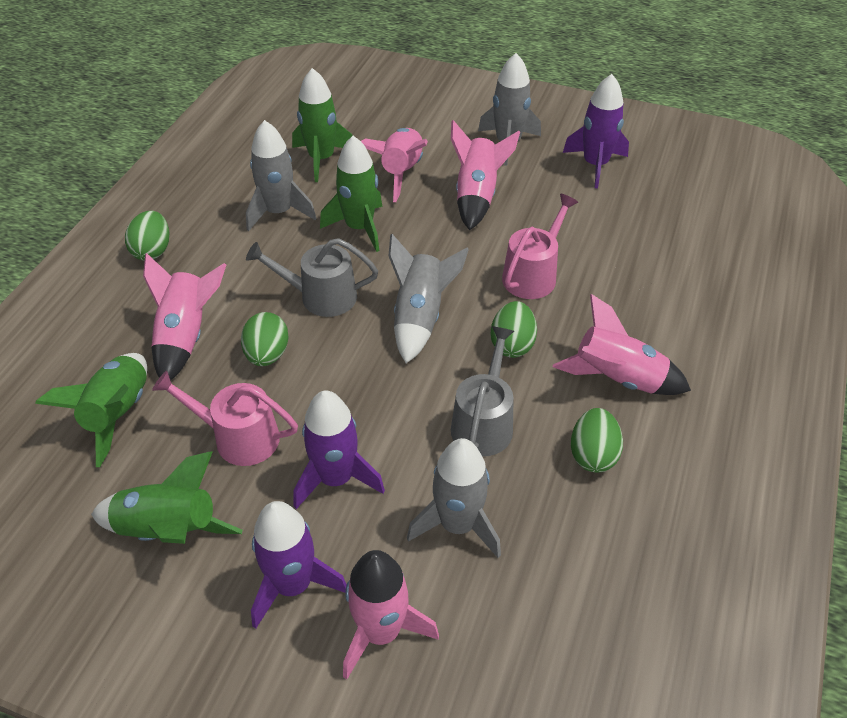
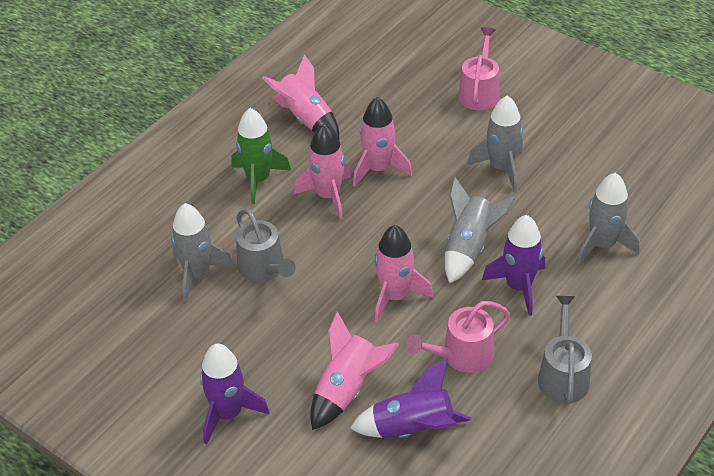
green egg: [125,211,170,261] [241,312,289,366] [491,301,537,358] [571,408,623,473] = 4 -> none = 0
green rocket: [35,353,147,467] [91,451,243,544] [292,68,353,182] [320,136,382,252] = 4 -> [231,108,291,204] = 1

